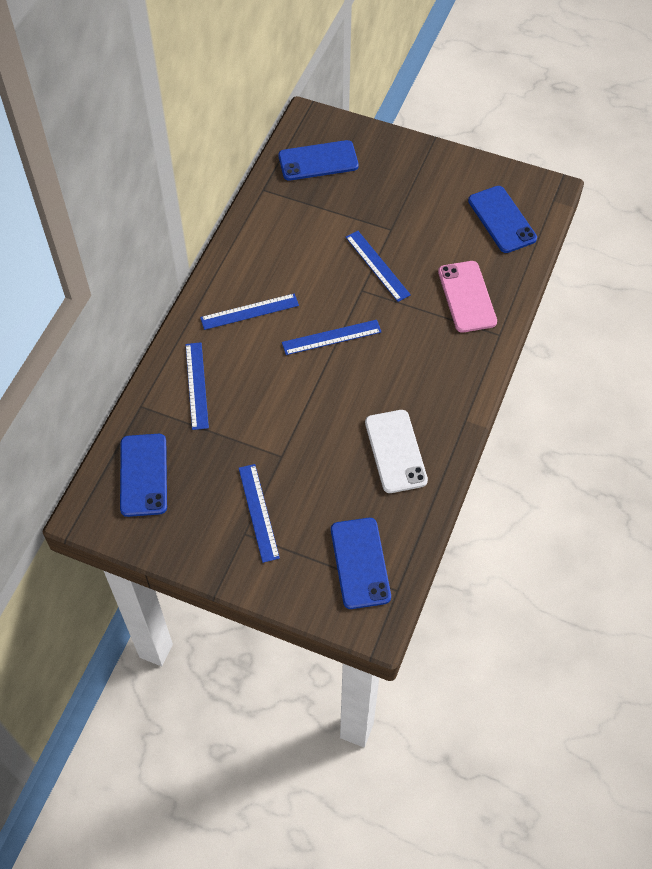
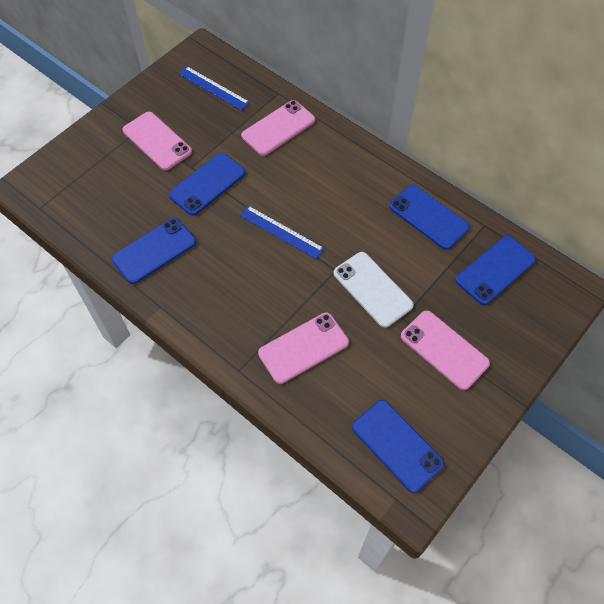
blue phone: [120,434,167,517] [278,140,359,181] [331,518,391,609] [468,186,537,253] = 4 -> [111,218,196,284] [169,153,245,216] [352,400,444,493] [389,184,470,250] [455,236,536,305] = 5
blue ruler: [185,342,209,430] [200,293,299,330] [239,464,280,563] [282,320,382,355] [346,231,411,302] = 5 -> [178,66,250,110] [240,206,324,259] = 2
pink phone: [438,261,497,333] = 1 -> [123,112,192,170] [241,100,315,156] [258,313,349,384] [401,310,490,390] = 4

